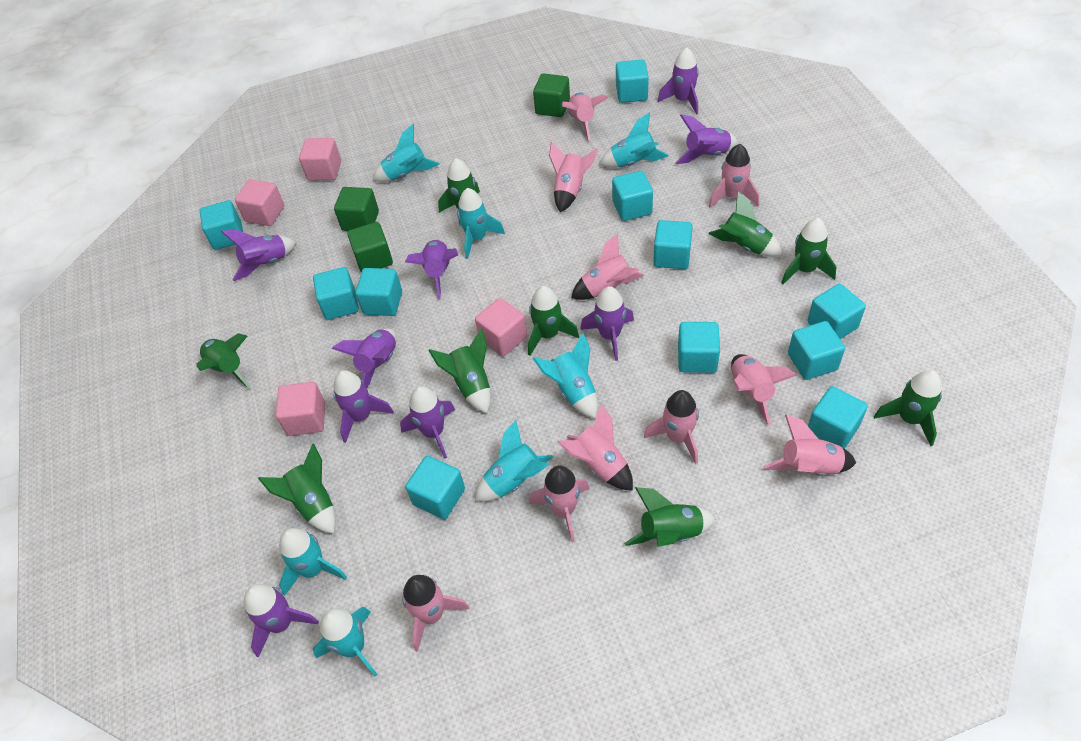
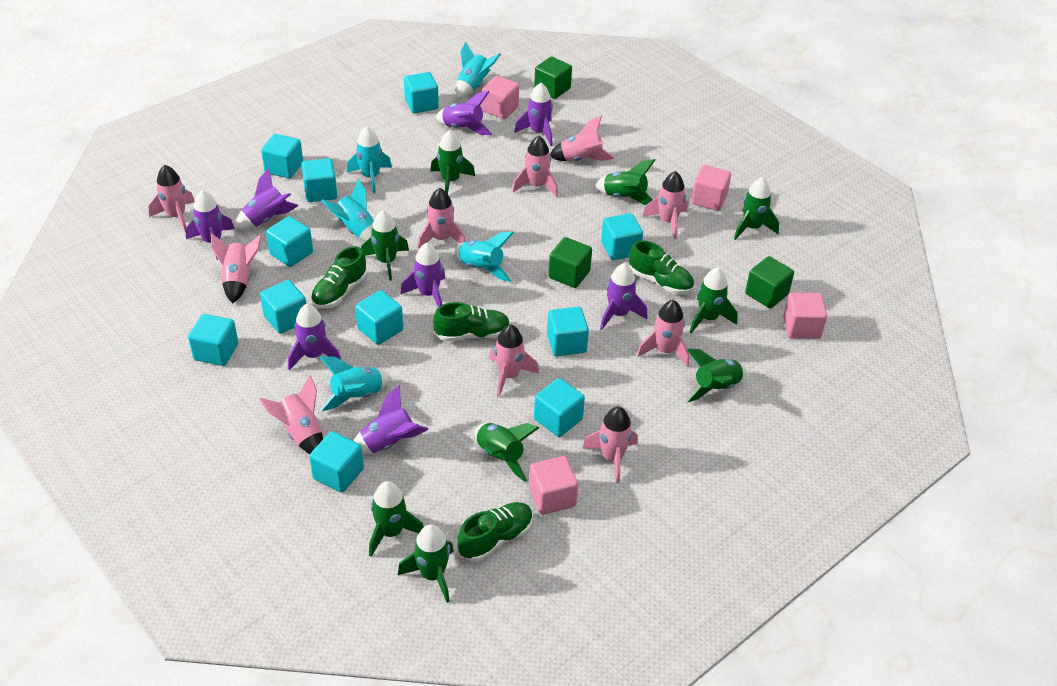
green shoe: none = 0 -> [311,246,367,309] [433,302,510,341] [457,502,533,562] [629,240,694,294] = 4
purple rocket: [221,230,296,281] [244,584,319,658] [332,328,397,388] [333,370,394,443] [400,386,455,459] [405,240,458,299] [580,286,634,361] [658,47,699,115] [675,114,738,164] = 9 -> [185,190,234,260] [234,169,299,230] [288,304,341,370] [353,385,429,455] [400,243,446,307] [435,91,492,135] [514,83,553,146] [600,263,648,330] = 8
turquoise rocket: [279,528,347,596] [313,607,378,677] [373,124,440,182] [457,188,505,259] [475,420,553,502] [533,333,598,418] [599,112,669,168] = 7 -> [319,356,392,412] [321,179,374,242] [347,126,392,193] [454,232,513,282] [455,41,501,99] = 5

